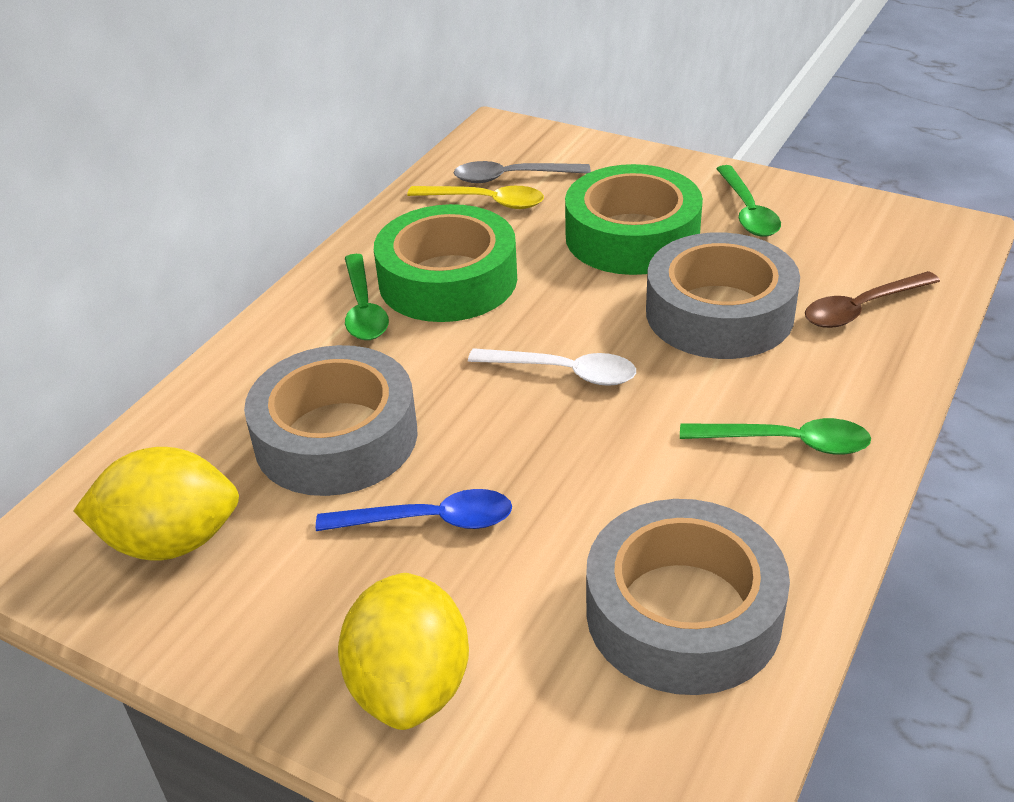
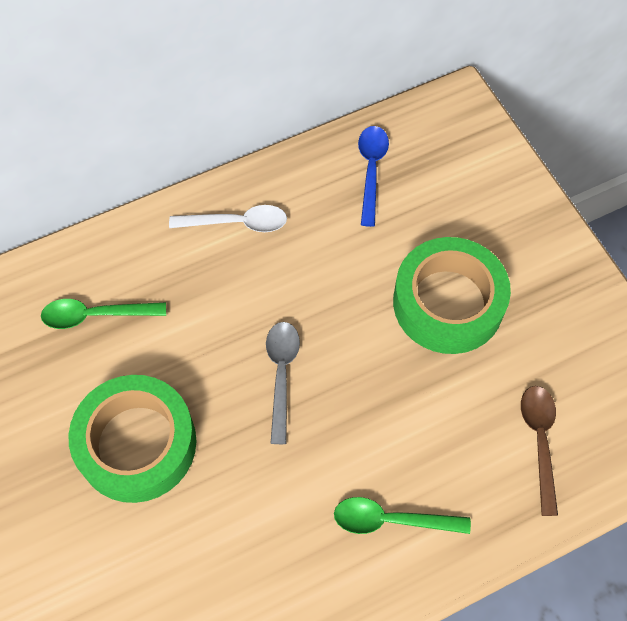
green spoon: [345,254,389,340] [680,418,871,455] [716,165,781,237] = 3 -> [41,299,166,329] [334,497,471,534] = 2
grey tape: [244,345,418,496] [586,499,790,695] [646,232,800,359] = 3 -> none = 0
yellow lemon: [73,447,239,561] [338,573,469,730] = 2 -> none = 0
yellow spoon: [407,186,544,209] = 1 -> none = 0

